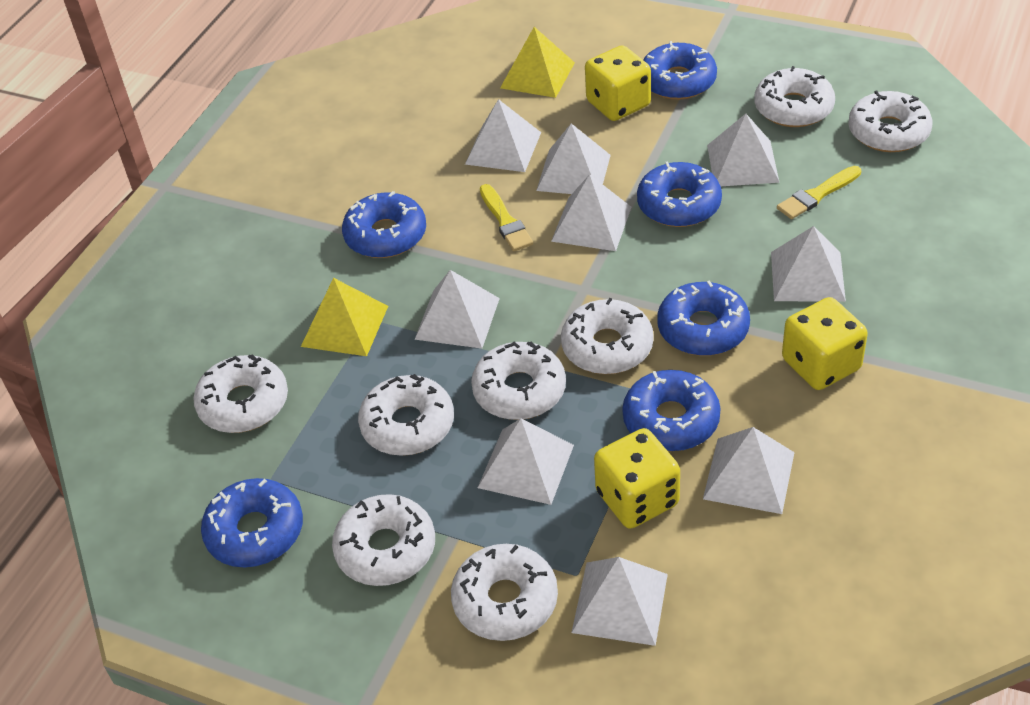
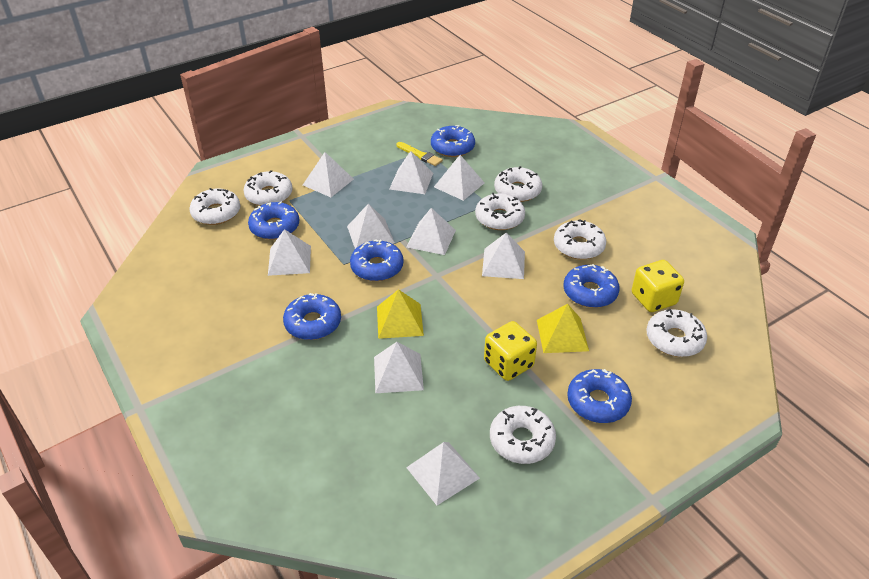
white donut: [193,354,288,433] [332,494,435,586] [358,374,454,456] [451,544,558,641] [471,341,566,420] [561,298,654,374] [754,66,835,127] [848,91,933,152] = 8 -> [189,188,240,225] [243,170,293,206] [475,193,525,230] [490,406,556,464] [494,166,542,202] [554,219,606,260] [647,309,707,357] = 7
yellow brush: [480,184,533,251] [777,166,861,219] = 2 -> [396,142,443,166] = 1
yellow dice: [585,45,651,121] [594,428,680,529] [782,297,868,390] = 3 -> [484,321,537,381] [632,260,684,312] = 2

